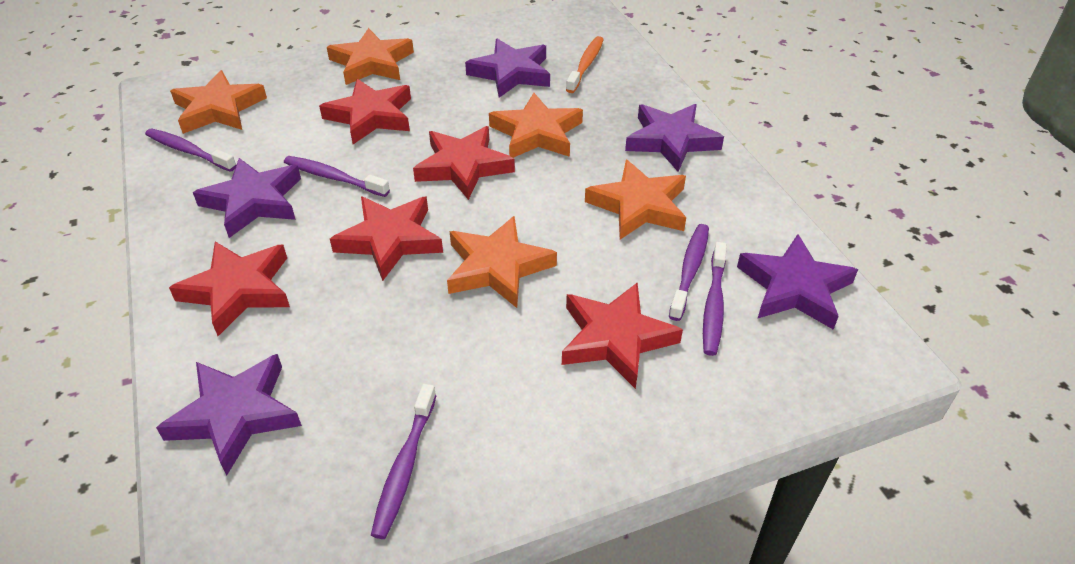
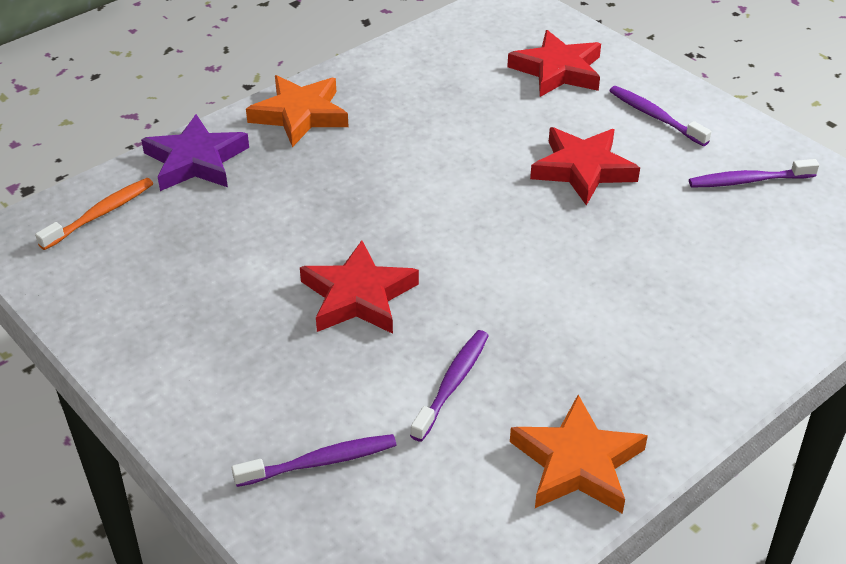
orange star: [170,70,267,134] [327,28,414,85] [447,216,557,308] [489,93,583,158] [585,159,686,240] = 5 -> [246,75,349,147] [510,395,648,514] = 2
purple star: [156,354,302,475] [193,158,301,238] [465,39,550,98] [625,104,724,172] [737,234,858,330] = 5 -> [141,114,249,191] = 1
purple toothbrush: [145,128,236,172] [284,156,390,197] [371,384,436,539] [669,224,709,321] [703,242,727,356] = 5 -> [232,434,397,487] [410,330,489,442] [609,86,711,146] [689,159,819,187] = 4
red star: [169,241,290,336] [319,79,411,144] [330,197,443,281] [413,126,515,200] [562,283,683,389] = 5 -> [300,240,419,334] [507,30,601,97] [530,127,640,206] = 3

